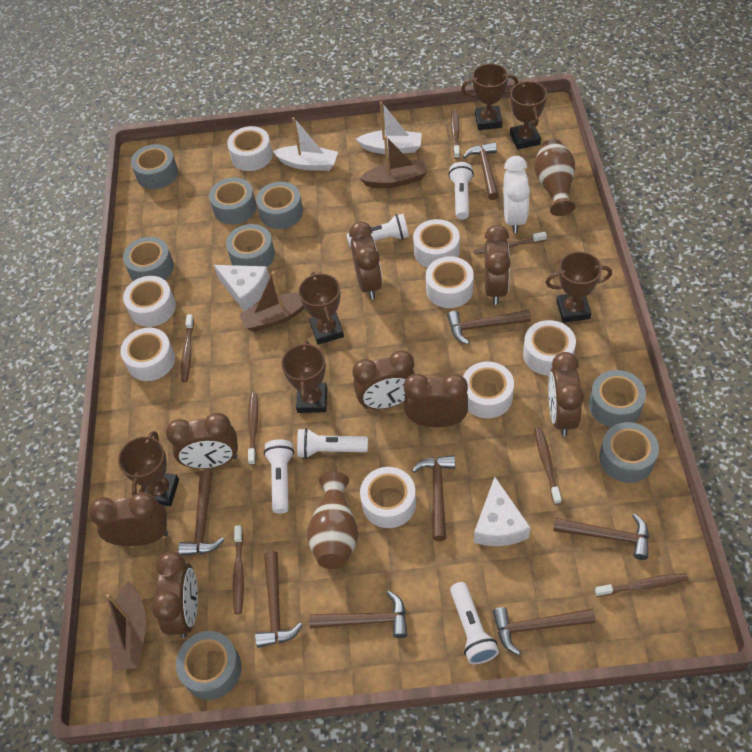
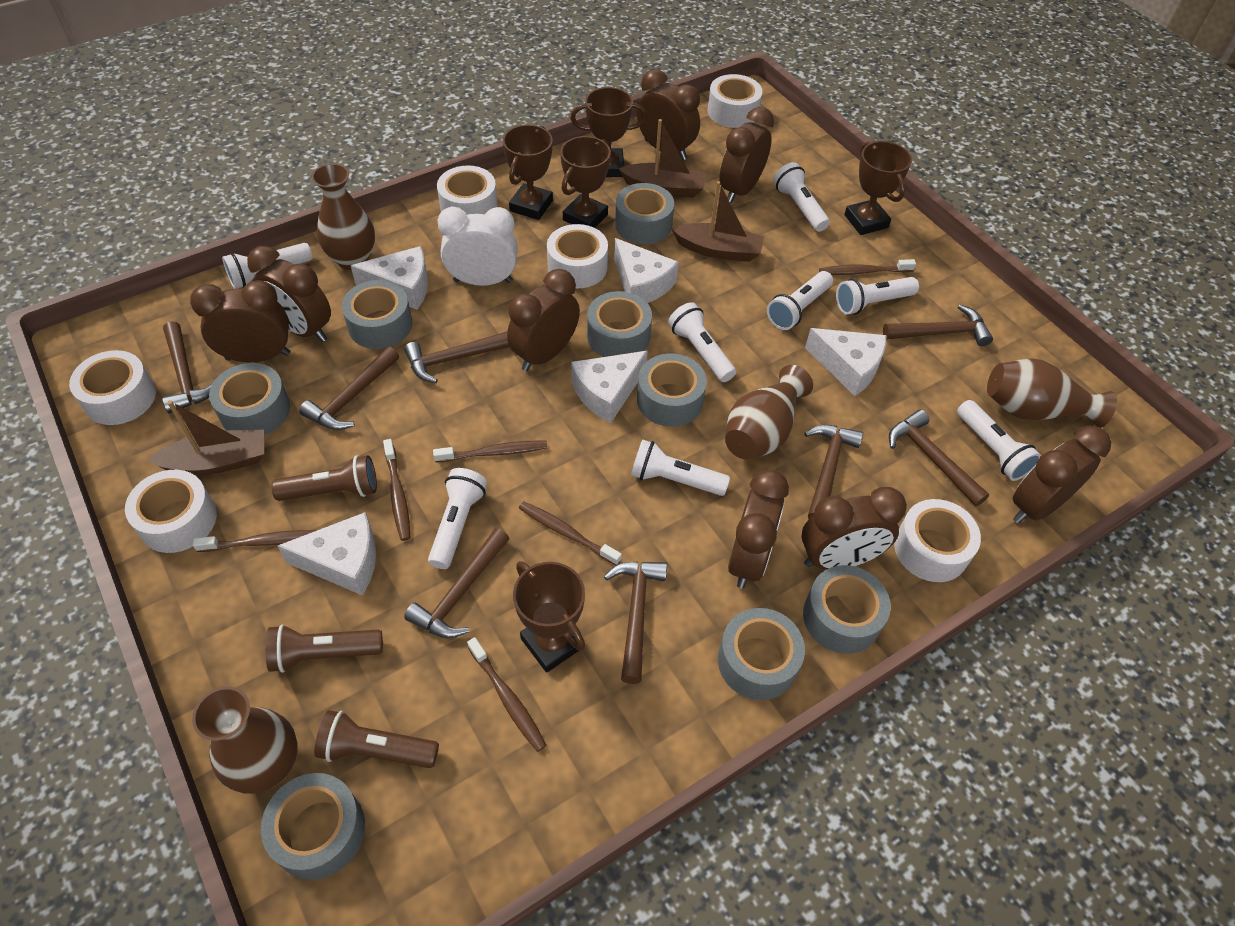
brown flashlight: none = 0 -> [265,624,383,673] [271,455,377,501] [314,710,439,768] = 3
brown toothbrush: [181,314,194,382] [232,525,244,614] [248,393,258,465] [451,110,460,159] [473,232,547,255] [535,427,561,505] [595,573,688,597] = 7 -> [193,530,317,552] [383,439,410,541] [433,441,548,463] [467,637,547,752] [519,501,622,566] [819,259,916,275] = 6
brown trophy: [118,431,179,506] [281,340,327,413] [299,272,344,345] [461,64,518,130] [510,81,547,150] [545,252,612,323] = 6 -> [503,125,553,220] [513,561,585,673] [560,136,611,228] [570,87,647,177] [844,141,912,235] = 5
brown vase: [307,472,358,569] [534,139,576,216] = 2 -> [192,686,298,794] [311,163,375,270] [725,365,813,460] [987,358,1117,428] = 4
white boat: [272,117,338,171] [356,102,422,154] = 2 -> none = 0
white cheese: [214,265,270,311] [474,477,531,546] = 2 -> [278,512,376,596] [351,246,428,310] [571,351,648,423] [614,238,679,303] [805,328,886,396] = 5
white flashlight: [264,439,294,514] [297,428,368,458] [347,214,409,247] [448,162,474,220] [450,582,499,664] = 5 -> [222,243,313,289] [428,468,487,569] [631,439,730,496] [668,302,736,382] [767,271,833,330] [773,162,830,232] [836,277,919,315] [957,400,1041,481] = 8
white tape: [120,328,175,381] [123,276,176,327] [227,126,272,171] [360,467,416,528] [413,219,460,268] [426,256,474,308] [463,362,514,418] [523,320,576,375] = 8 -> [69,350,156,425] [125,470,217,553] [437,165,498,215] [547,224,608,288] [707,74,763,128] [894,499,981,582] = 6

